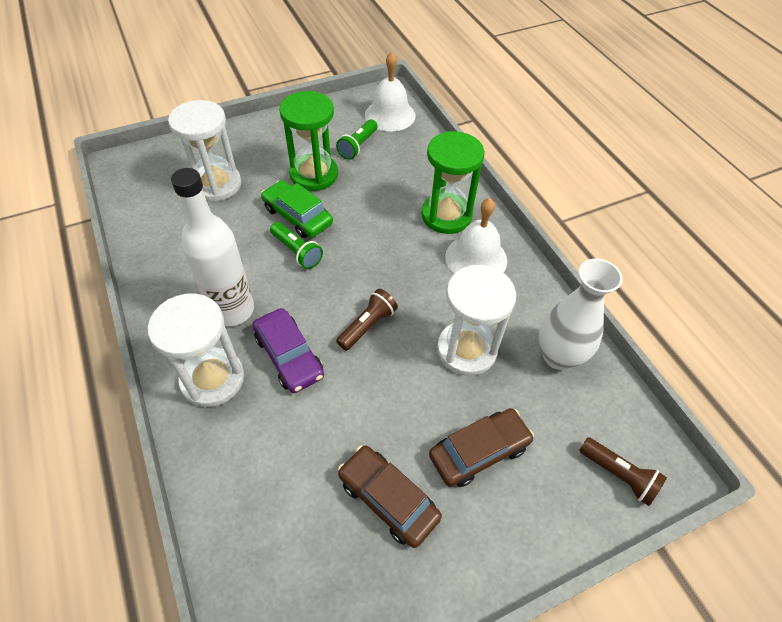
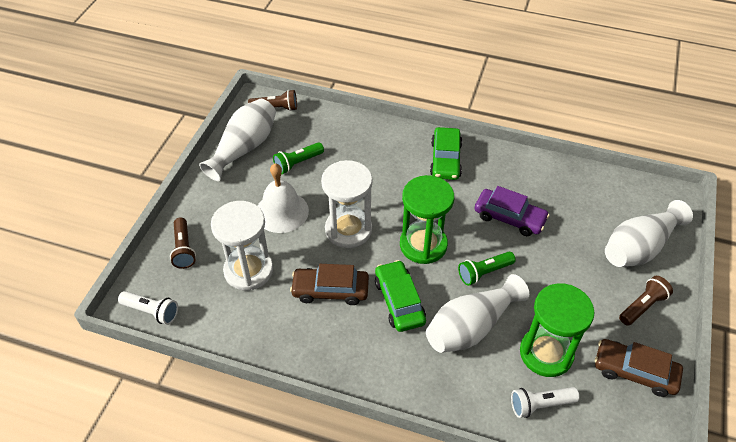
brown flashlight: [336,289,398,351] [579,437,667,506] = 2 -> [170,217,196,269] [248,90,297,111] [619,276,673,326] = 3
green car: [261,180,333,238] = 1 -> [375,260,426,332] [430,127,462,180] = 2
white bell: [365,52,415,131] [445,198,507,274] = 2 -> [258,163,309,233] = 1
white bottle: [171,168,254,326] = 1 -> none = 0
white flashlight: none = 0 -> [118,291,178,325] [511,387,580,418] = 2
white hourglass: [148,294,244,407] [168,100,241,201] [437,265,516,376] = 3 -> [211,201,273,291] [321,160,372,248] = 2
white vase: [538,259,623,370] = 1 -> [199,99,276,181] [426,274,529,353] [605,200,693,267] = 3

